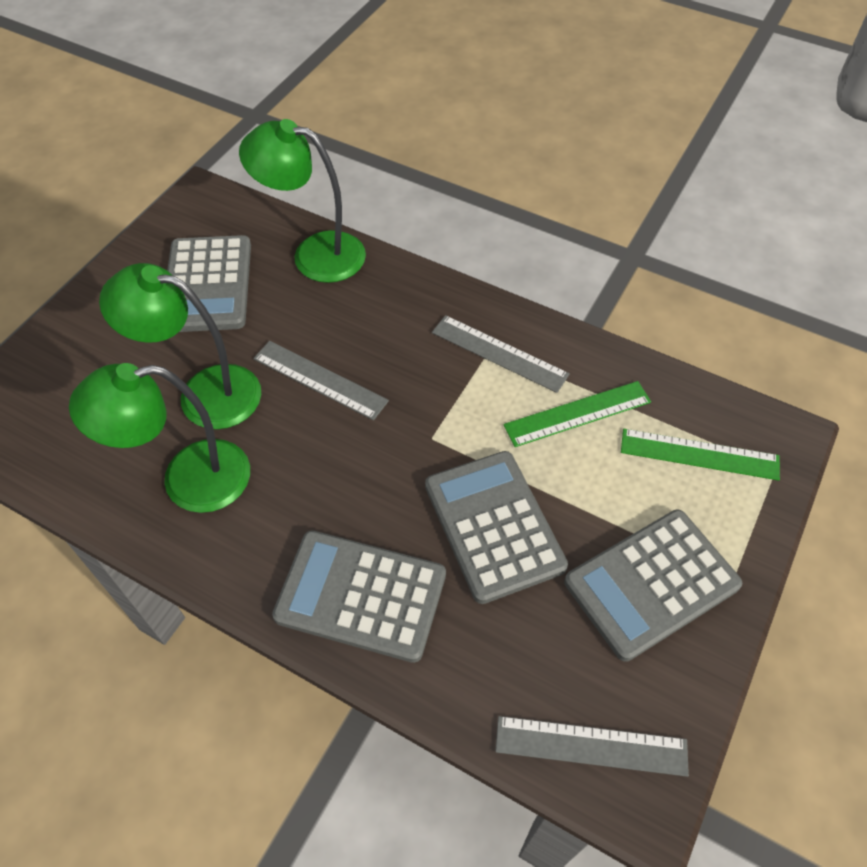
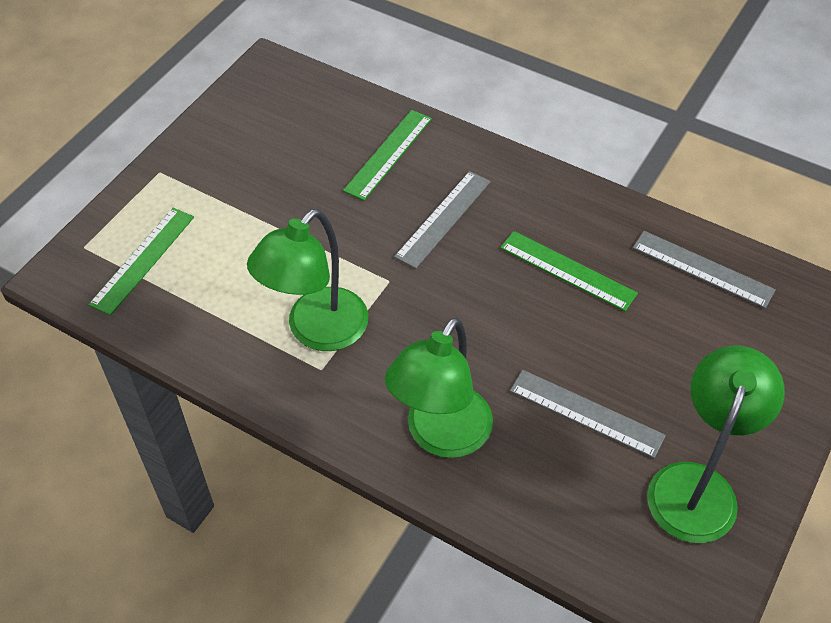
green ruler: [503,381,651,447] [621,429,780,481] = 2 -> [88,208,194,316] [343,110,432,201] [500,231,638,311] = 3
grey calculator: [167,235,251,332] [272,531,446,663] [425,451,568,604] [564,510,743,662] = 4 -> none = 0

